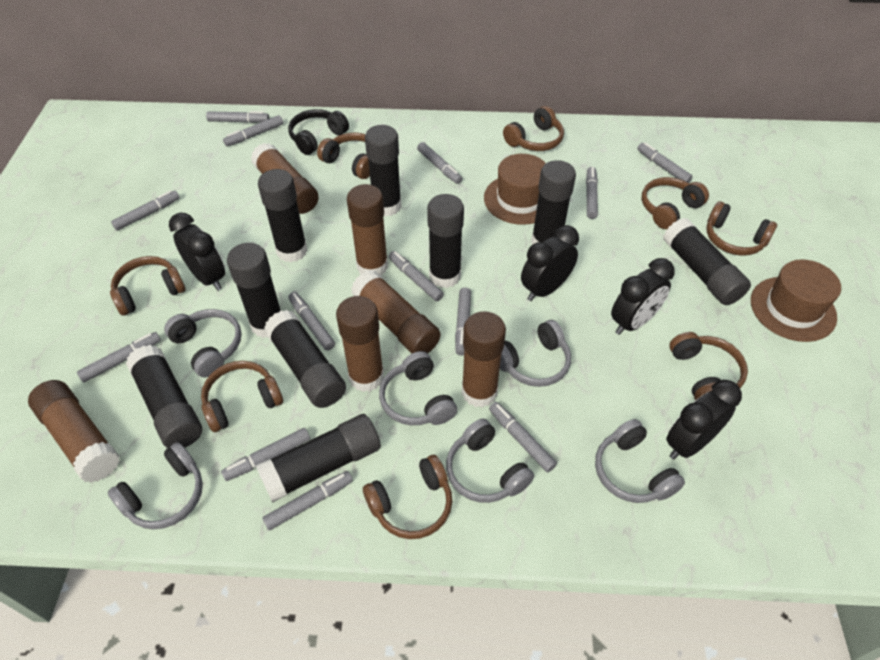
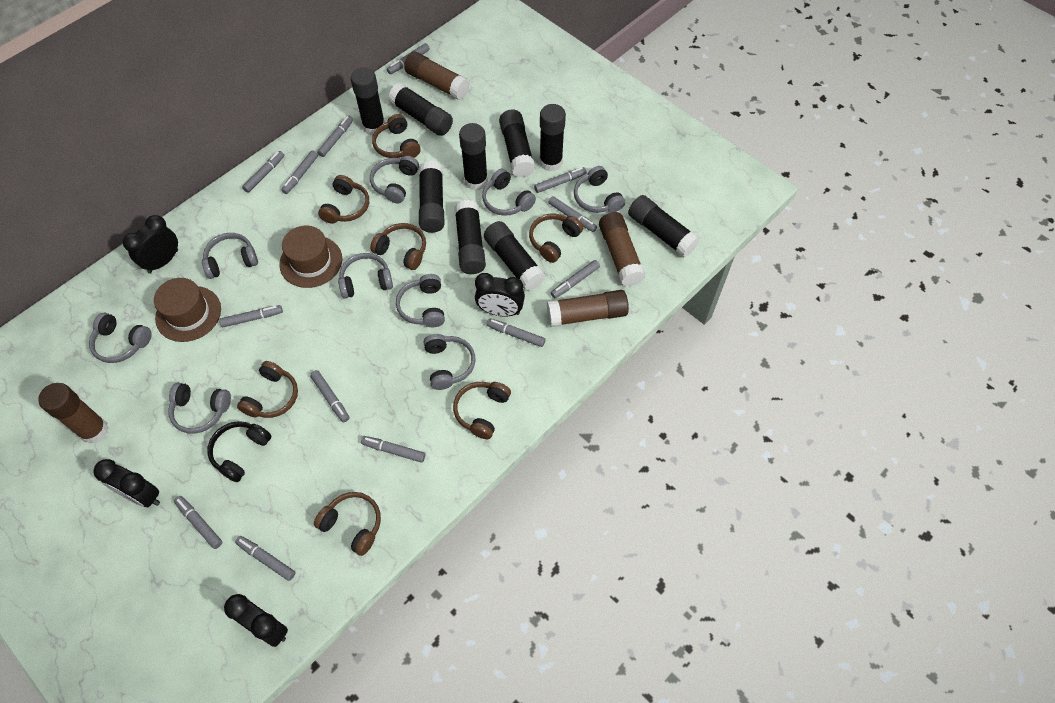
brown glue stick: [28,380,120,483] [251,143,319,214] [336,296,384,392] [347,184,388,276] [351,270,441,353] [462,311,506,408] = 6 -> [38,383,109,444] [404,52,470,100] [547,290,629,327] [599,212,646,287] = 4
brown headphones: [110,256,185,316] [201,361,283,432] [317,132,370,179] [363,455,452,539] [503,106,564,151] [642,177,709,229] [669,332,748,401] [706,201,777,256] = 8 -> [237,361,298,418] [314,492,381,556] [318,175,369,224] [370,223,426,270] [372,114,421,158] [453,382,511,439] [529,214,583,263] = 7
grey headphones: [108,442,203,529] [164,309,242,377] [379,351,457,425] [446,418,534,503] [500,320,571,387] [595,419,685,503] = 6 -> [89,313,152,363] [168,383,231,434] [202,233,258,279] [338,253,393,299] [370,156,419,203] [396,274,445,327] [424,334,476,390] [482,169,536,216] [574,166,625,213] = 9

